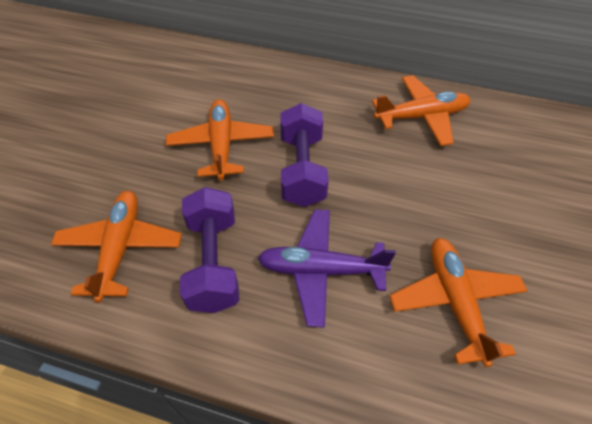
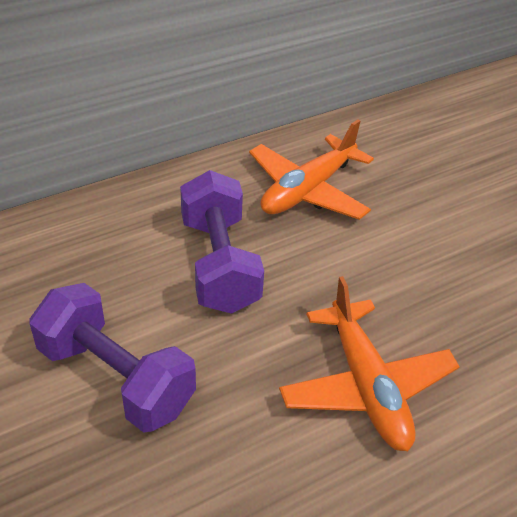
orange plane: [51,191,182,303] [166,99,274,180] [372,75,471,146] [390,238,528,367] = 4 -> [249,119,374,220] [279,276,460,451] = 2
purple plane: [258,209,396,328] = 1 -> none = 0

